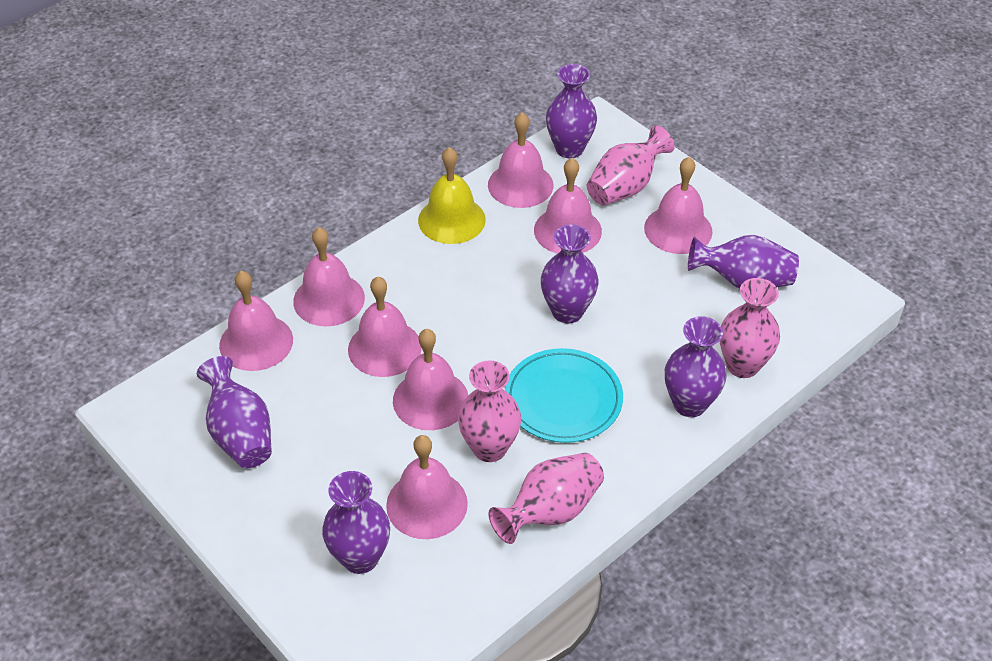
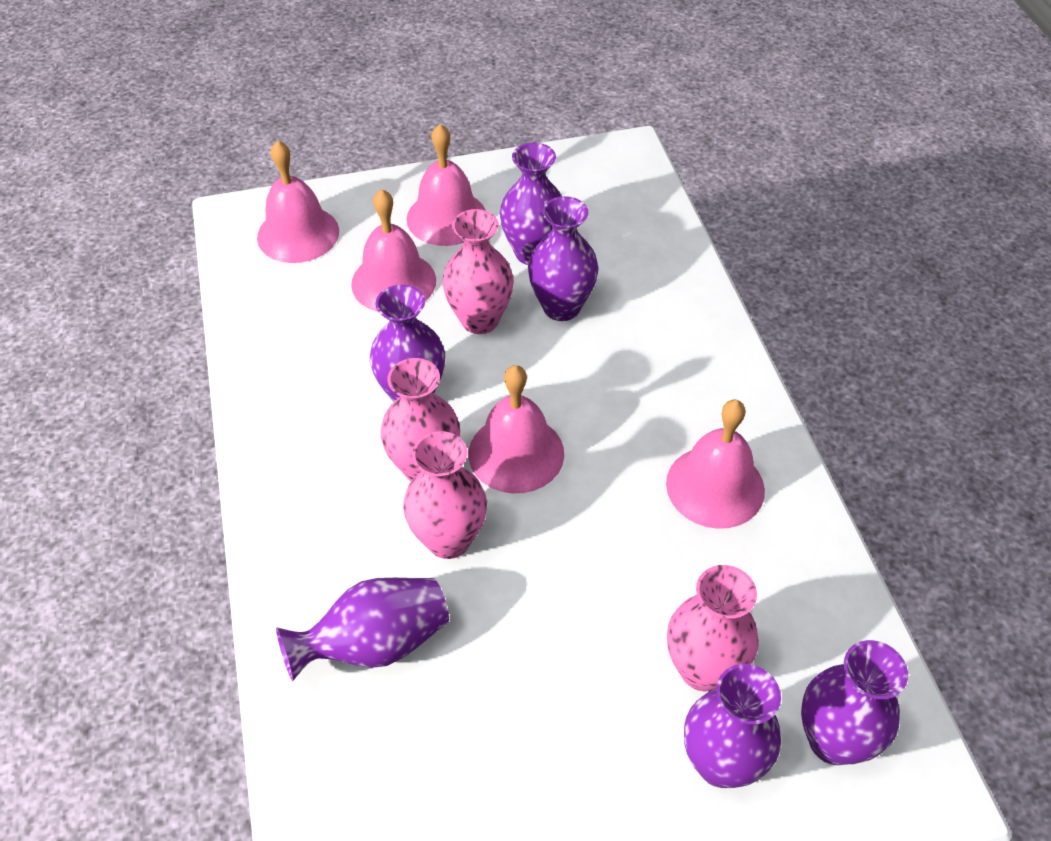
pink bell: [219,271,293,371] [293,227,365,326] [348,277,422,377] [386,435,468,539] [393,329,468,430] [488,112,554,208] [534,158,602,254] [644,157,712,254] = 8 -> [257,140,339,263] [351,189,436,312] [406,124,486,246] [469,365,564,493] [666,400,765,529] = 5
turquoise plate: [505,348,623,443] = 1 -> none = 0
yellow bell: [418,147,486,244] = 1 -> none = 0

